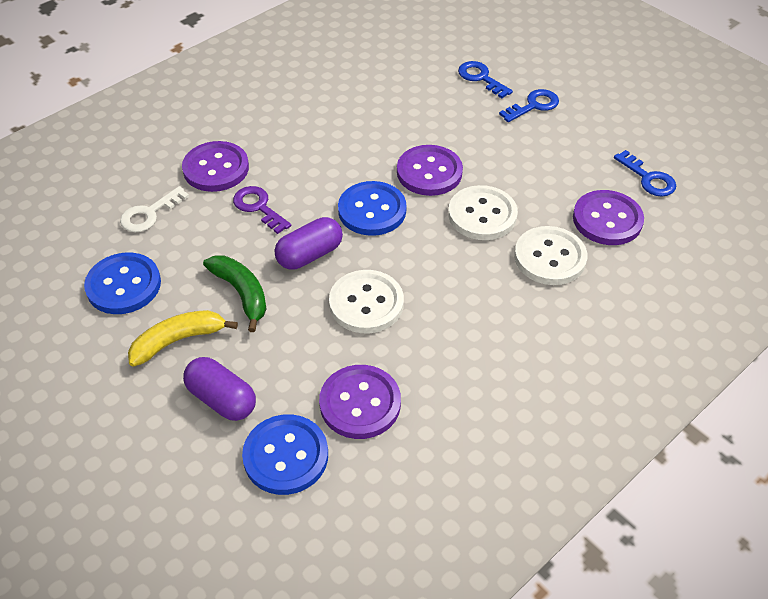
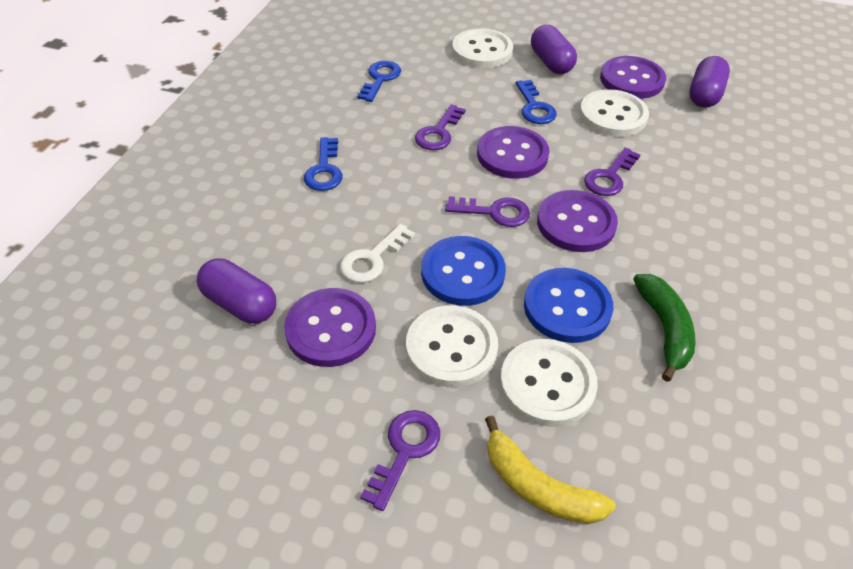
blue button: [84,252,161,314] [242,414,328,495] [338,181,406,236] = 3 -> [421,236,506,306] [524,268,613,343] = 2
purple capsule: [183,357,256,421] [274,217,343,269] = 2 -> [197,258,276,324] [531,25,577,74] [689,56,730,108] = 3
purple key: [233,186,291,234] = 1 -> [360,410,440,511] [415,104,466,150] [445,196,530,227] [584,148,640,196] = 4
white button: [329,270,404,333] [448,185,518,240] [514,226,587,285] = 3 -> [406,305,498,387] [452,28,513,68] [500,339,598,427] [579,89,649,137] = 4

